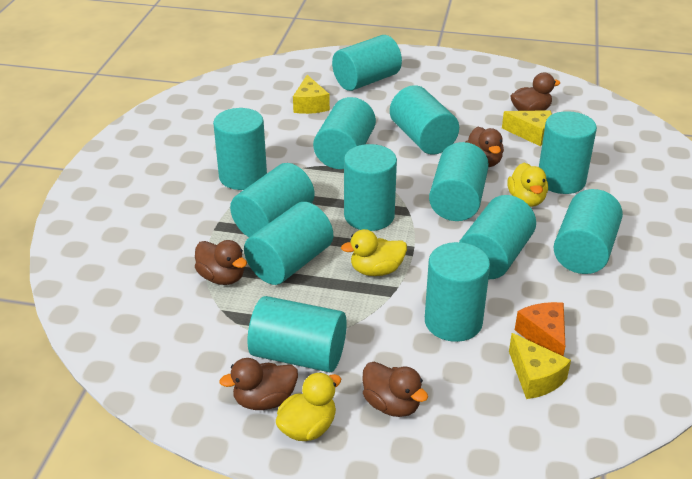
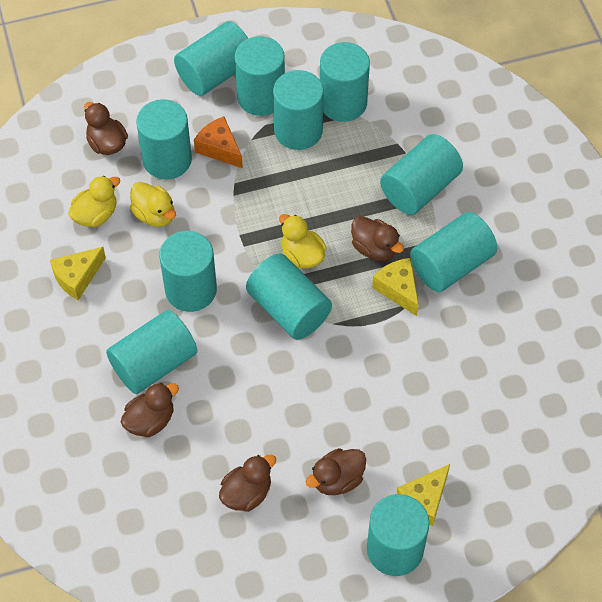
turquoise cylinder: [213,108,267,190] [230,163,315,237] [244,202,333,285] [247,296,347,372] [313,97,376,169] [332,35,402,91] [344,144,397,231] [390,85,459,155] [425,242,490,342] [429,142,489,221] [459,195,536,279] [539,111,597,194] [554,189,623,274] = 13 -> [106,310,197,394] [136,99,192,179] [159,231,217,312] [174,21,248,96] [235,36,285,116] [246,253,332,340] [273,70,324,150] [320,42,370,122] [367,494,429,576] [380,134,463,215] [410,212,497,292] = 11

